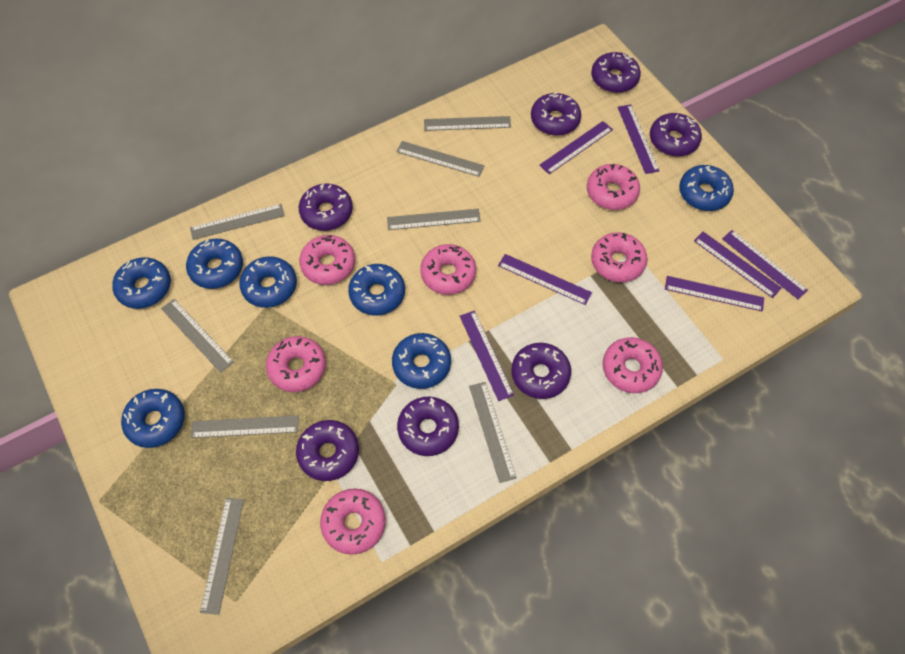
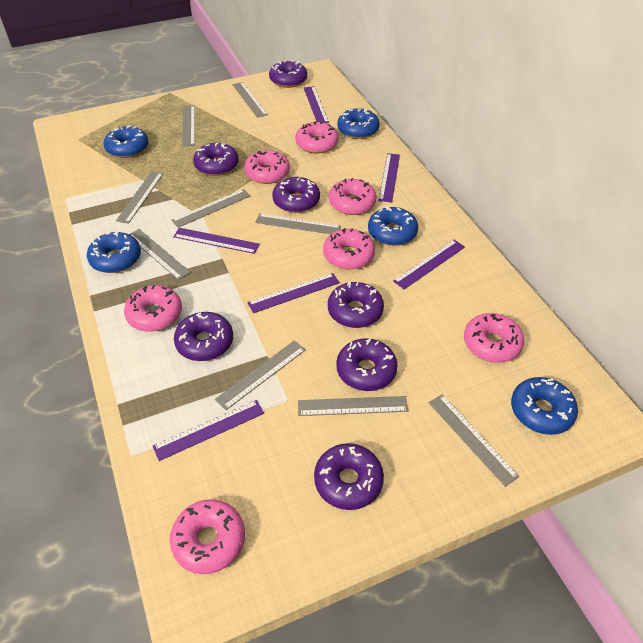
blue donut: [112,257,171,309] [121,389,185,448] [186,239,243,289] [240,256,297,308] [348,264,405,315] [392,333,451,389] [679,165,734,211] = 7 -> [87,231,141,273] [104,125,149,158] [337,108,380,139] [368,206,418,246] [511,377,578,435] = 5
grey ruler: [161,299,234,373] [190,204,285,240] [191,416,298,438] [200,498,244,615] [387,209,481,230] [396,141,484,177] [424,116,511,131] [469,382,517,483] = 8 -> [116,171,163,224] [129,229,191,280] [171,189,250,228] [182,105,195,146] [215,340,306,410] [232,82,268,118] [255,213,341,234] [298,396,408,416] [429,394,520,487] = 9
purple ruler: [460,310,514,401] [498,254,592,305] [539,121,613,174] [618,104,659,174] [665,276,764,312] [694,232,782,298] [722,230,808,300] = 7 -> [153,400,264,461] [173,228,260,254] [247,273,340,313] [304,86,329,123] [379,153,400,202] [393,240,465,289] = 6

